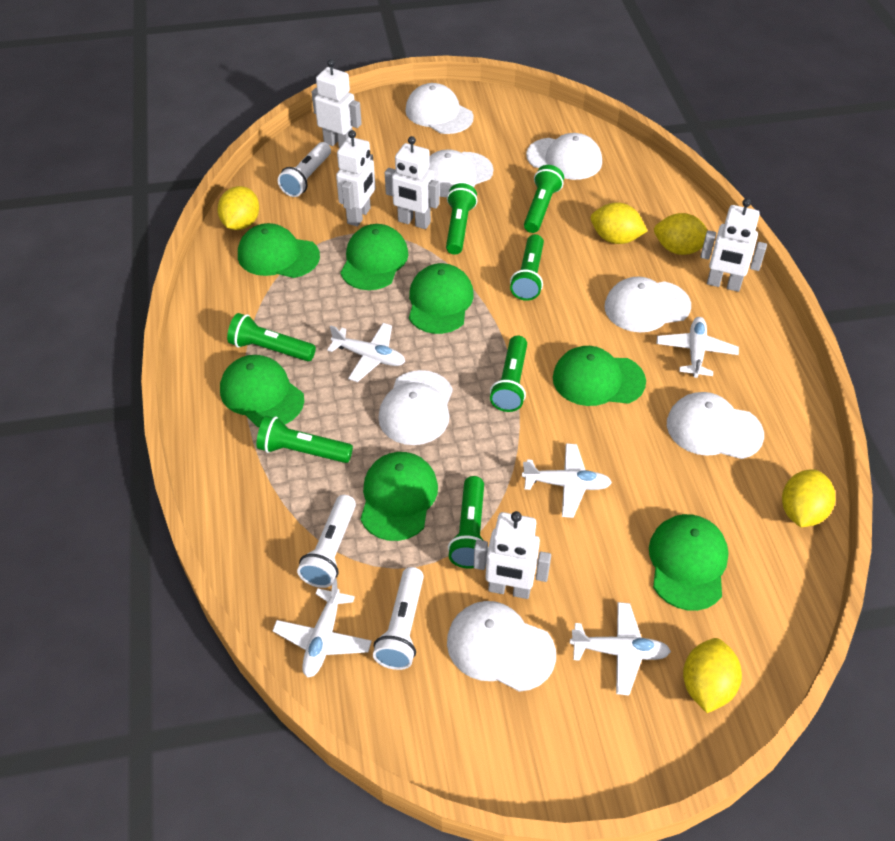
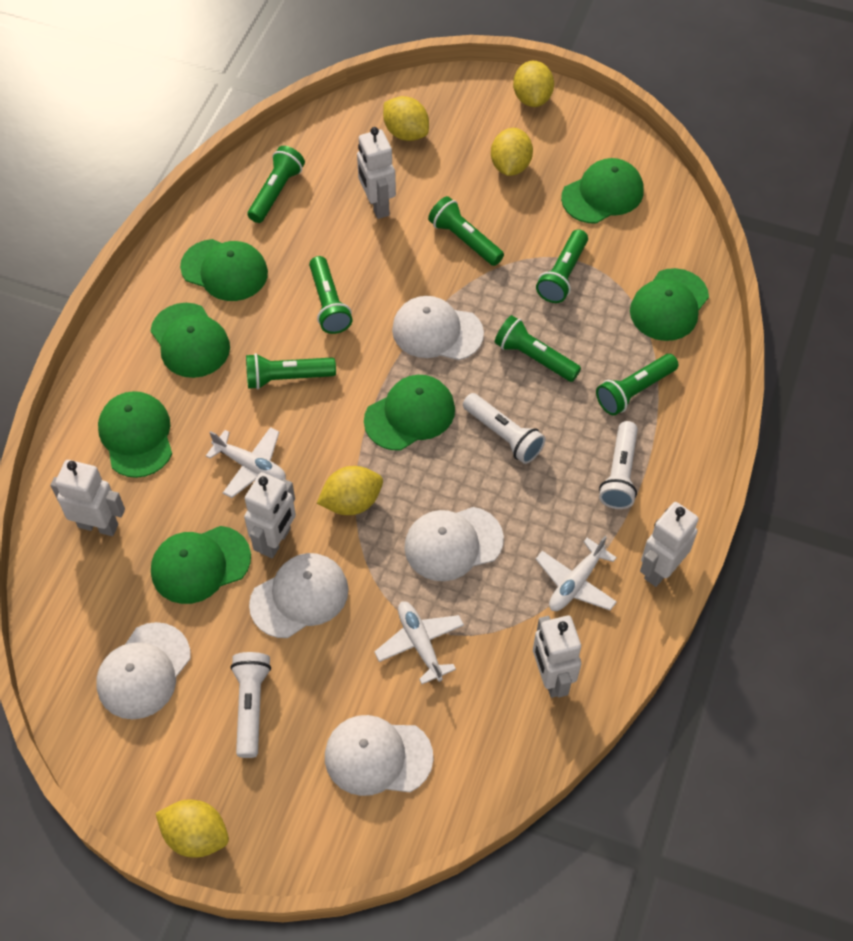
white cap: [378,370,453,445] [405,83,474,134] [429,149,493,197] [447,601,556,692] [526,133,602,180] [604,276,691,332] [667,392,764,459] = 7 -> [96,622,191,720] [249,553,348,638] [325,715,433,796] [392,296,484,360] [404,507,504,581] = 5
white plane: [273,578,372,678] [327,323,405,382] [522,443,612,518] [570,602,671,695] [656,317,739,378] = 5 -> [206,427,286,498] [374,601,464,684] [536,536,617,611] = 3

